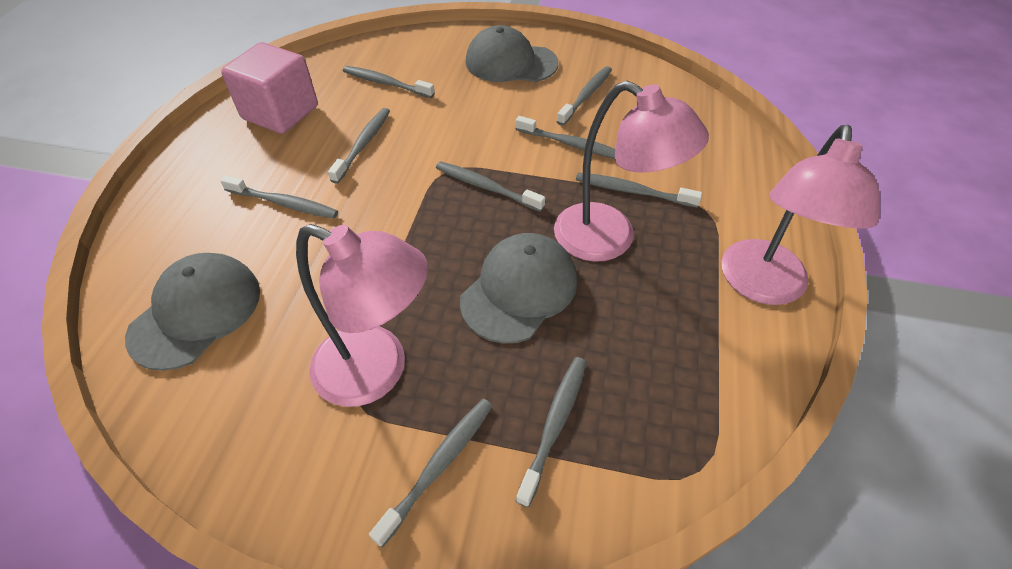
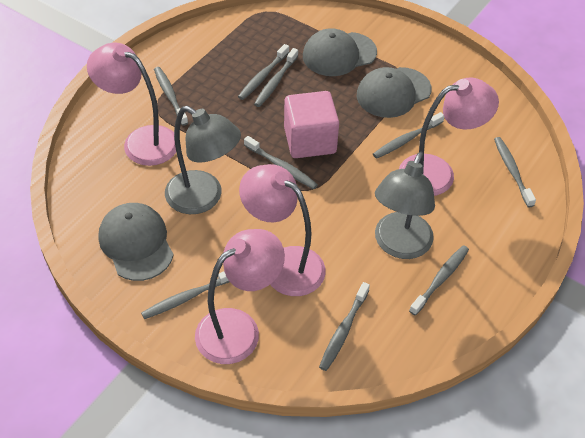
grey lamp: none = 0 -> [165,106,241,214] [375,152,435,259] = 2
pink lamp: [296,224,428,407] [554,81,709,262] [722,125,879,305] = 3 -> [87,42,176,166] [195,229,285,364] [239,164,326,296] [399,78,499,196] = 4

